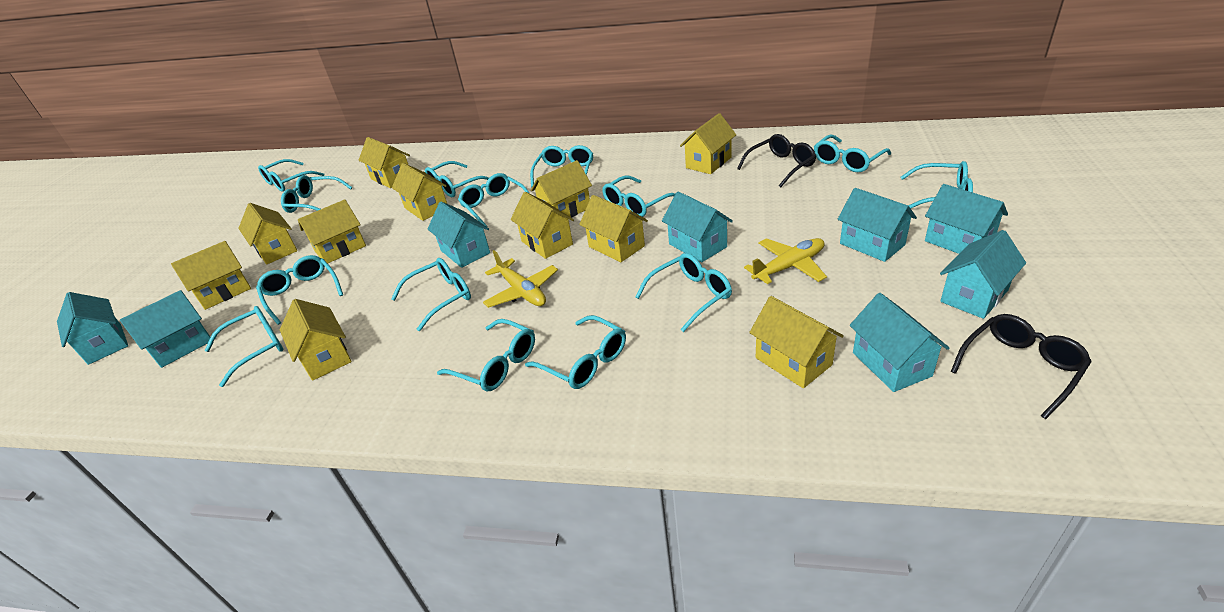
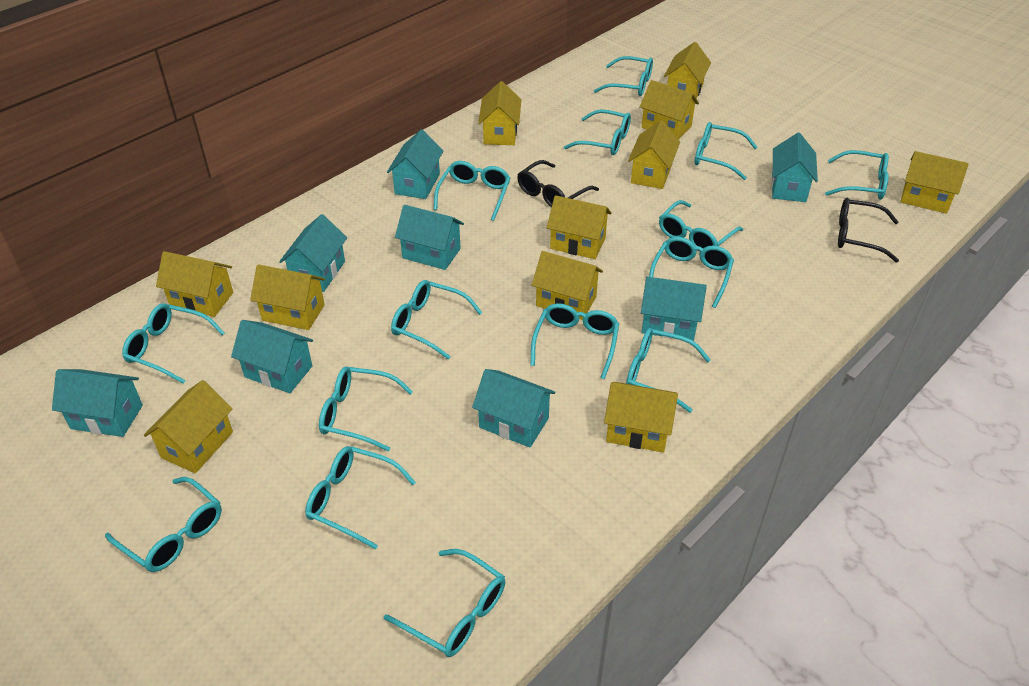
turquoise glasses: [205,306,283,387] [256,255,343,325] [258,159,324,192] [281,175,352,213] [391,258,471,331] [425,161,489,197] [437,319,535,391] [458,173,530,227] [525,315,626,389] [530,145,593,187] [602,176,675,217] [636,253,732,332] [814,135,891,172] [900,161,973,208] = 14 -> [105,477,222,572] [122,303,225,384] [305,446,416,549] [319,366,413,451] [384,549,505,657] [391,280,482,359] [434,161,510,221] [530,303,619,379] [564,109,631,155] [594,56,653,96] [626,328,711,413] [649,237,734,308] [659,200,743,252] [695,122,757,180] [825,150,889,200] = 15
yellow plane: [483,250,558,308] [744,238,827,284] = 2 -> none = 0

